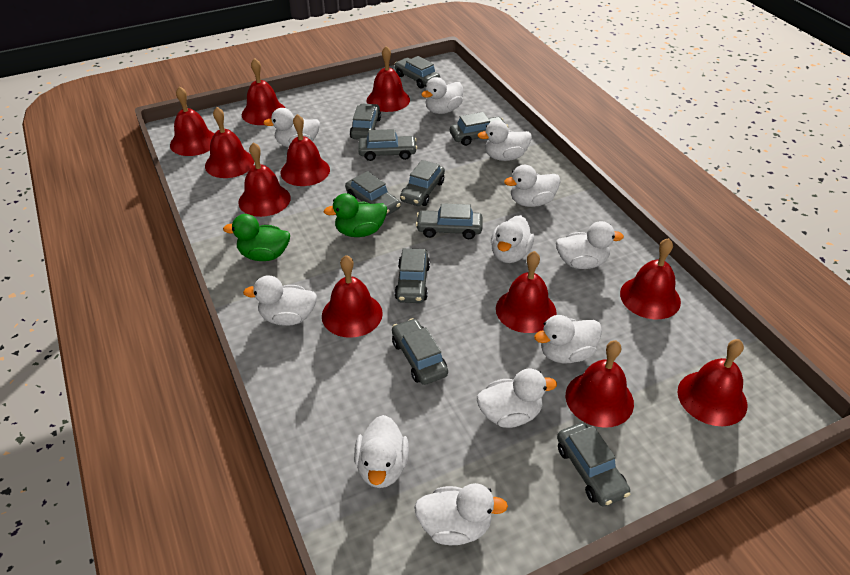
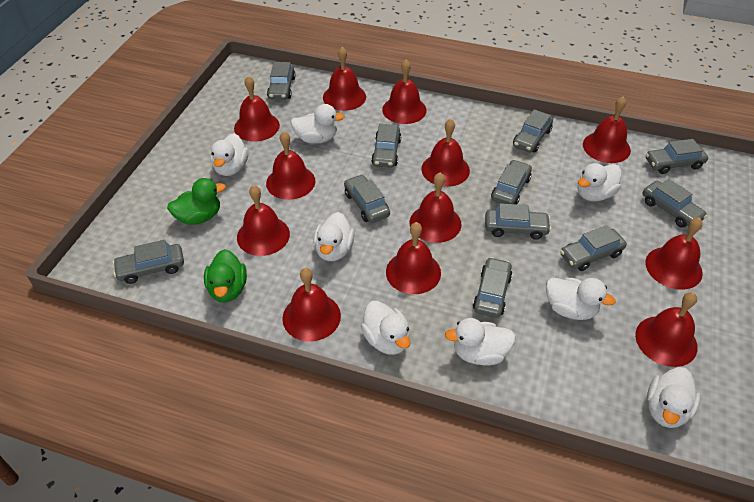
grey car: [345,171,401,216] [350,103,381,139] [358,129,417,161] [392,318,448,385] [395,56,440,88] [395,248,430,303] [400,160,445,206] [416,203,483,239] [450,112,508,146] [557,423,631,507] = 10 -> [113,240,184,284] [267,62,295,100] [344,174,390,223] [371,124,401,168] [473,257,513,318] [485,203,551,240] [491,160,532,204] [513,109,553,153] [560,225,627,271] [642,179,707,228] [646,139,708,174] = 11
red bell: [170,86,214,156] [205,107,254,178] [238,142,291,217] [242,58,285,125] [281,114,330,186] [322,255,383,338] [367,46,410,112] [496,251,556,333] [566,340,634,428] [620,238,681,319] [678,339,747,426] = 11 -> [234,76,280,142] [237,185,290,256] [266,131,315,200] [282,268,341,341] [323,47,366,111] [382,59,427,124] [386,222,441,294] [409,173,462,243] [421,119,470,187] [583,96,631,163] [635,292,698,367] [645,217,703,290] = 12
white duck: [243,275,317,326] [263,108,320,147] [354,415,409,488] [414,483,508,545] [421,77,463,114] [477,369,557,428] [478,120,532,161] [491,215,534,263] [504,165,560,207] [534,315,602,363] [556,221,624,269] = 11 -> [211,133,248,176] [291,104,345,144] [314,212,355,261] [361,301,410,355] [445,318,516,366] [546,278,615,320] [577,163,621,201] [647,367,700,428] = 8

